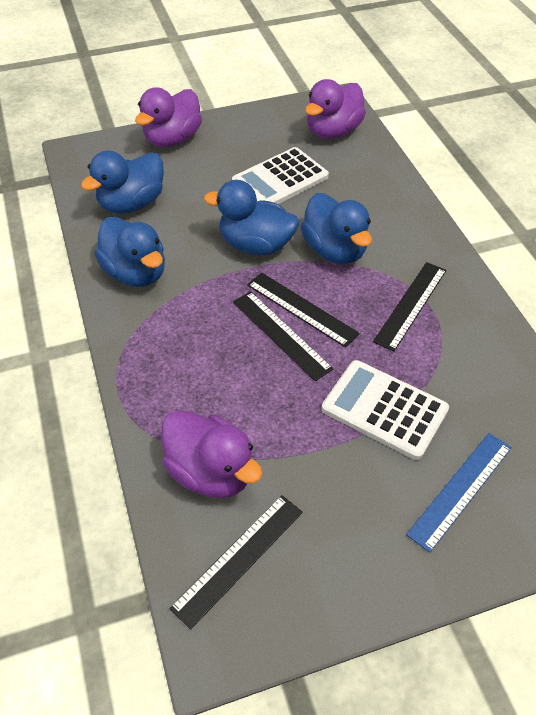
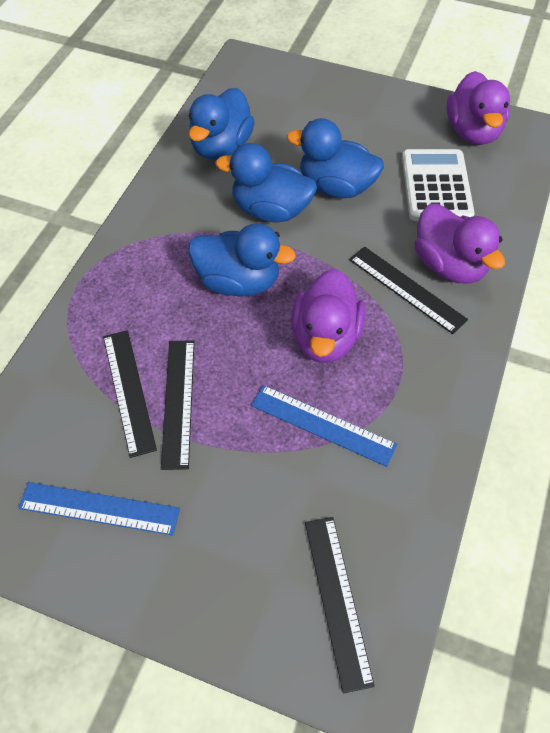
blue ruler: [406,433,512,553] = 1 -> [18,482,180,536] [251,385,397,467] = 2
white calculator: [232,147,329,204] [322,360,449,460] = 2 -> [402,149,475,221] = 1

